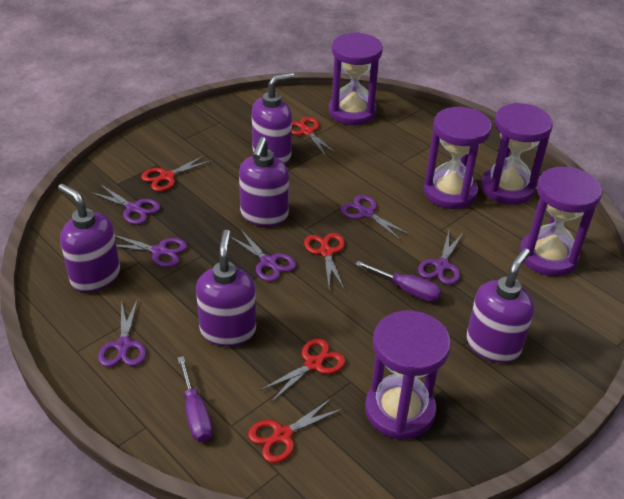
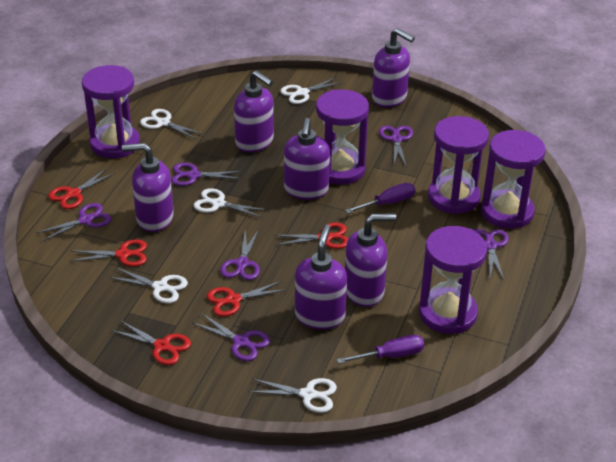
purple soap dispenser: [58,184,120,292] [196,230,256,346] [239,137,289,226] [252,72,294,164] [466,248,534,363] = 5 -> [122,143,174,232] [234,70,274,152] [284,118,330,200] [295,224,347,330] [345,214,396,307] [372,28,415,107] = 6
white scissors: none = 0 -> [109,268,188,303] [140,109,204,139] [194,188,266,218] [249,378,337,413] [280,77,343,104] = 5

